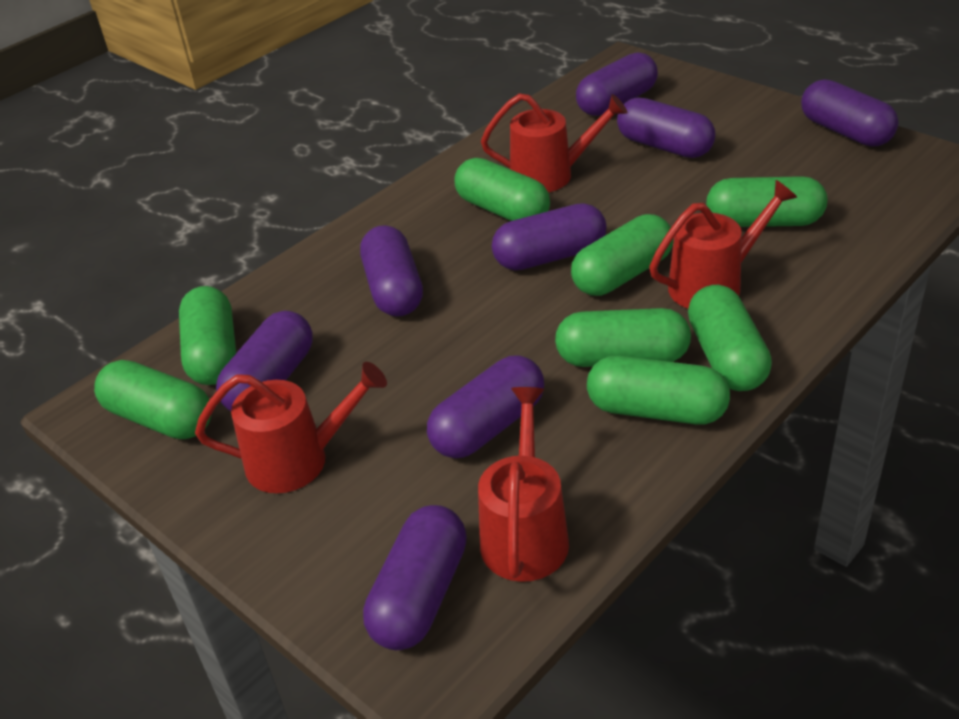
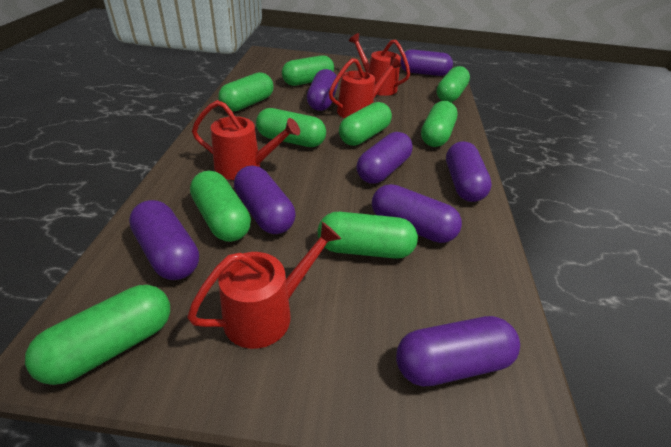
green capsule: [94,360,212,439] [179,286,236,385] [455,158,550,221] [555,308,691,367] [571,214,674,296] [587,356,730,425] [688,285,772,391] [706,176,827,227] = 8 -> [25,285,170,385] [190,171,251,242] [218,72,273,112] [256,108,326,147] [282,55,334,86] [318,212,418,259] [339,102,392,146] [421,101,458,147] [437,66,470,102] = 9

